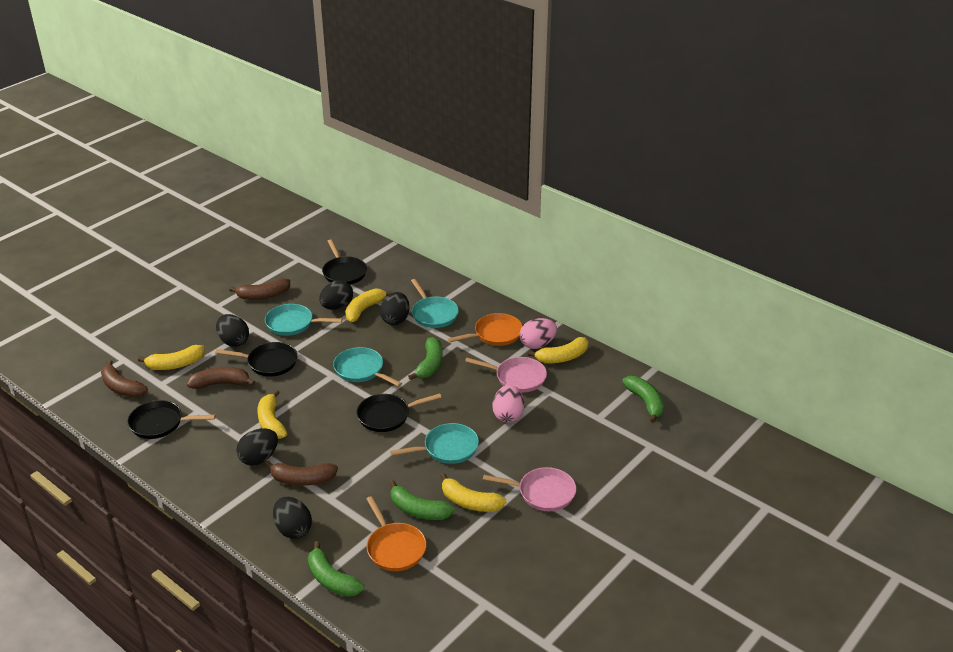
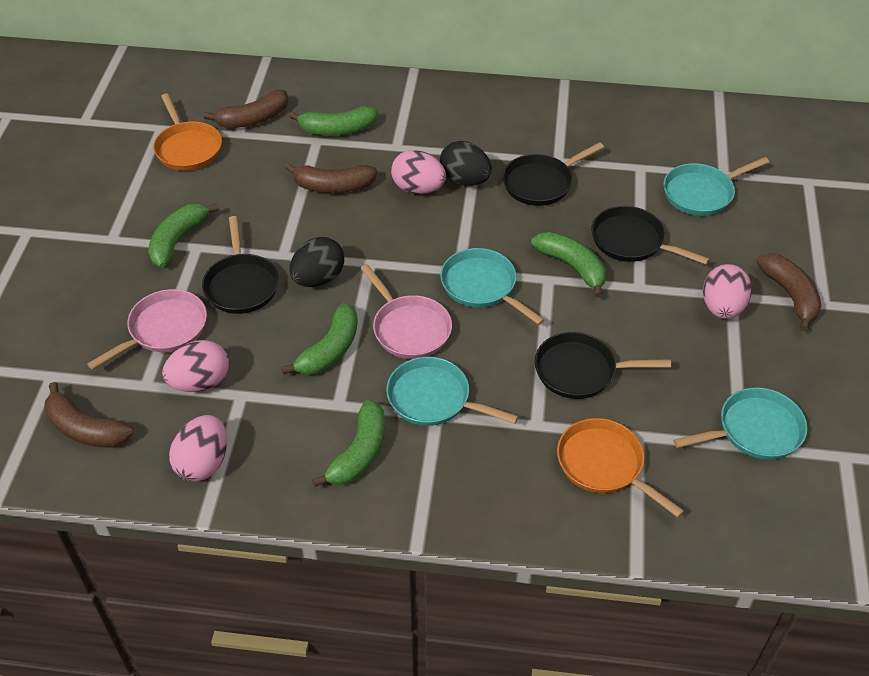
black egg: [216,314,249,347] [236,428,278,466] [273,497,312,539] [319,280,353,310] [380,292,409,325] = 5 -> [290,237,344,287] [440,141,492,186] = 2
green banana: [308,541,364,597] [390,480,455,520] [408,337,443,380] [622,376,664,423] = 4 -> [148,203,219,267] [282,303,358,375] [289,106,378,135] [312,399,385,487] [531,232,606,297] = 5
pink egg: [492,385,524,423] [520,318,557,349] = 2 -> [162,340,229,392] [169,415,227,482] [391,150,446,194] [703,264,752,319] = 4
yellow banana: [138,345,205,370] [257,390,287,439] [345,288,393,322] [440,473,506,512] [528,337,589,363] = 5 -> none = 0

